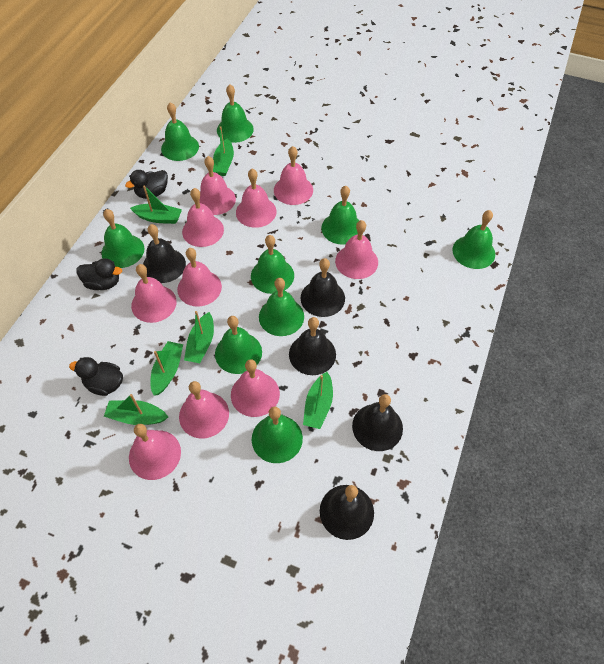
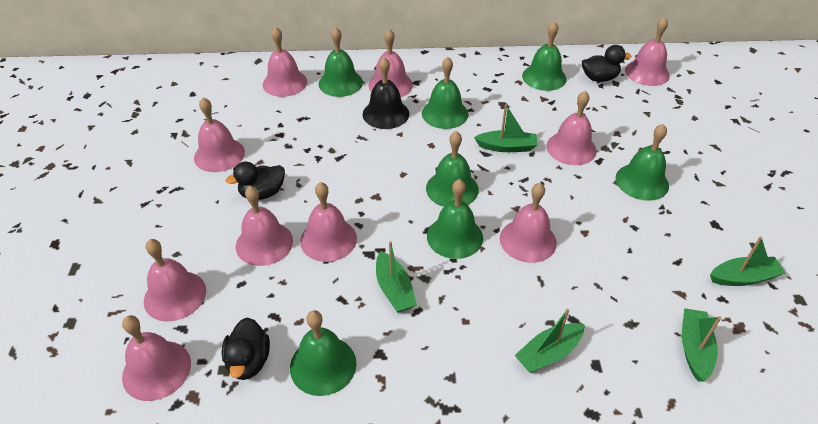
black bell: [143,224,186,283] [289,317,336,375] [300,258,345,317] [320,485,374,540] [352,394,403,451] = 5 -> [363,57,409,129] = 1
green bell: [101,209,145,268] [161,102,199,161] [215,316,262,374] [217,84,254,143] [251,235,294,294] [252,407,303,463] [259,278,304,336] [321,186,359,245] [452,210,495,269] = 9 -> [290,311,356,396] [319,27,363,97] [422,57,468,129] [426,131,479,207] [427,179,483,259] [522,21,566,91] [616,124,669,201] = 7
green boat: [104,394,168,425] [130,185,182,224] [151,341,183,396] [184,311,214,363] [213,126,234,176] [303,372,333,429] = 6 -> [376,241,417,313] [474,104,538,152] [514,309,585,373] [682,308,721,382] [710,237,786,286] = 5

